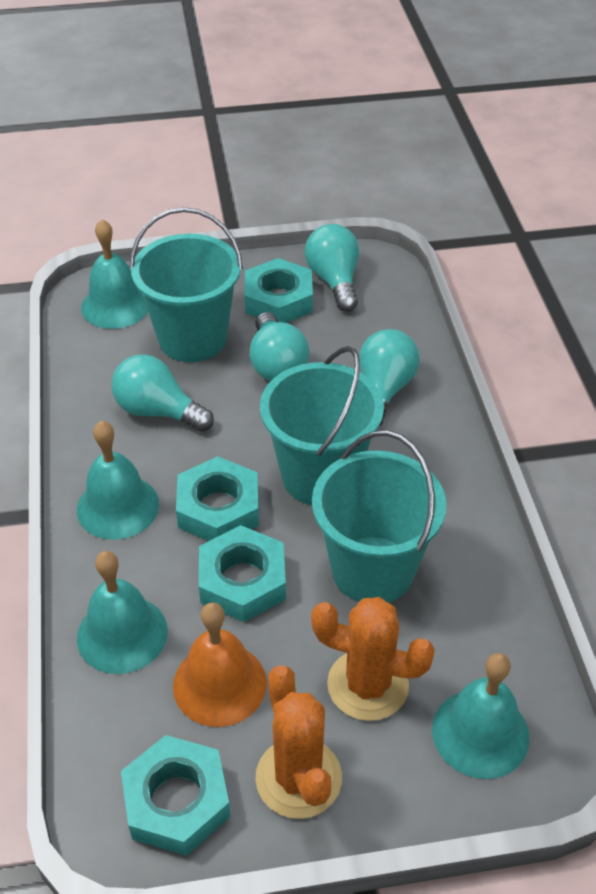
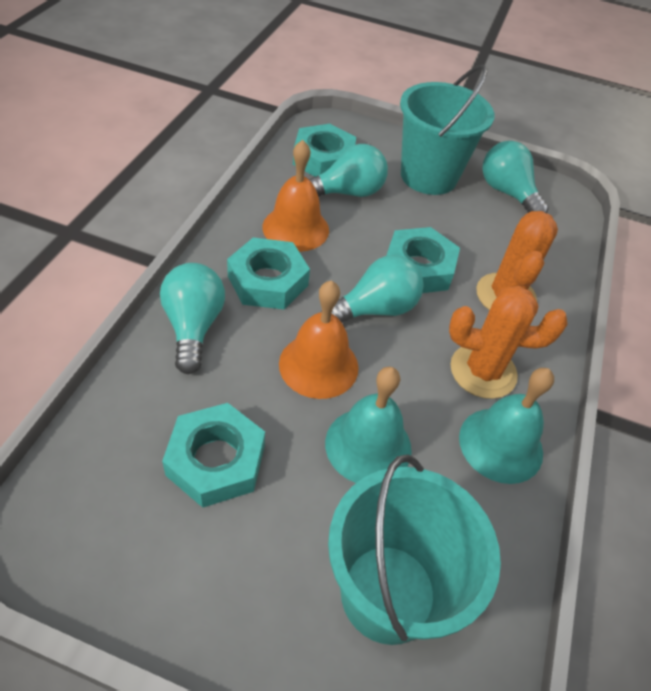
orange bell: [173,603,267,727] = 1 -> [263,140,329,252] [279,281,359,399] = 2
turquoise bell: [77,421,159,540] [77,551,168,674] [81,219,148,329] [432,653,529,779] = 4 -> [325,367,412,483] [459,368,554,484] = 2
turquoise bucket: [129,207,243,362] [260,346,384,505] [312,431,446,603] = 3 -> [328,455,501,645] [400,64,494,195] = 2

